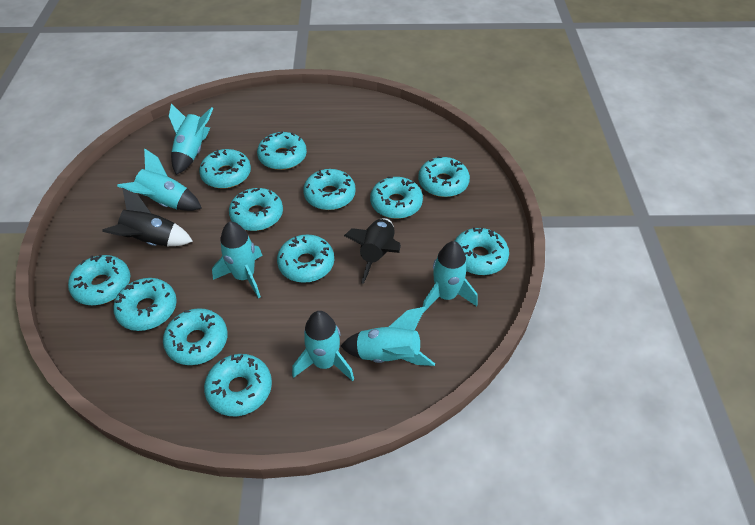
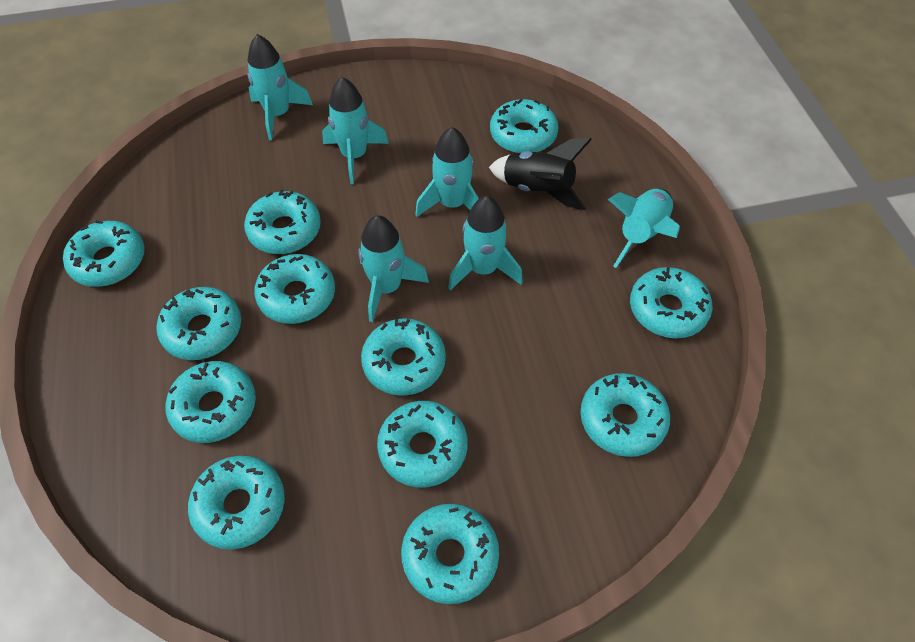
black rocket: [102,188,193,246] [344,218,401,284] = 2 -> [489,138,592,210] = 1

